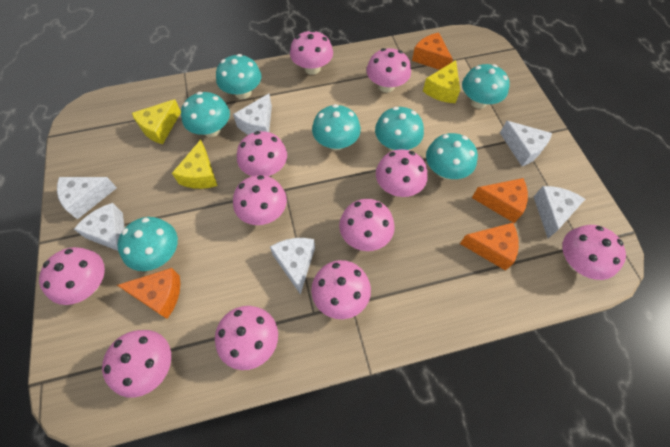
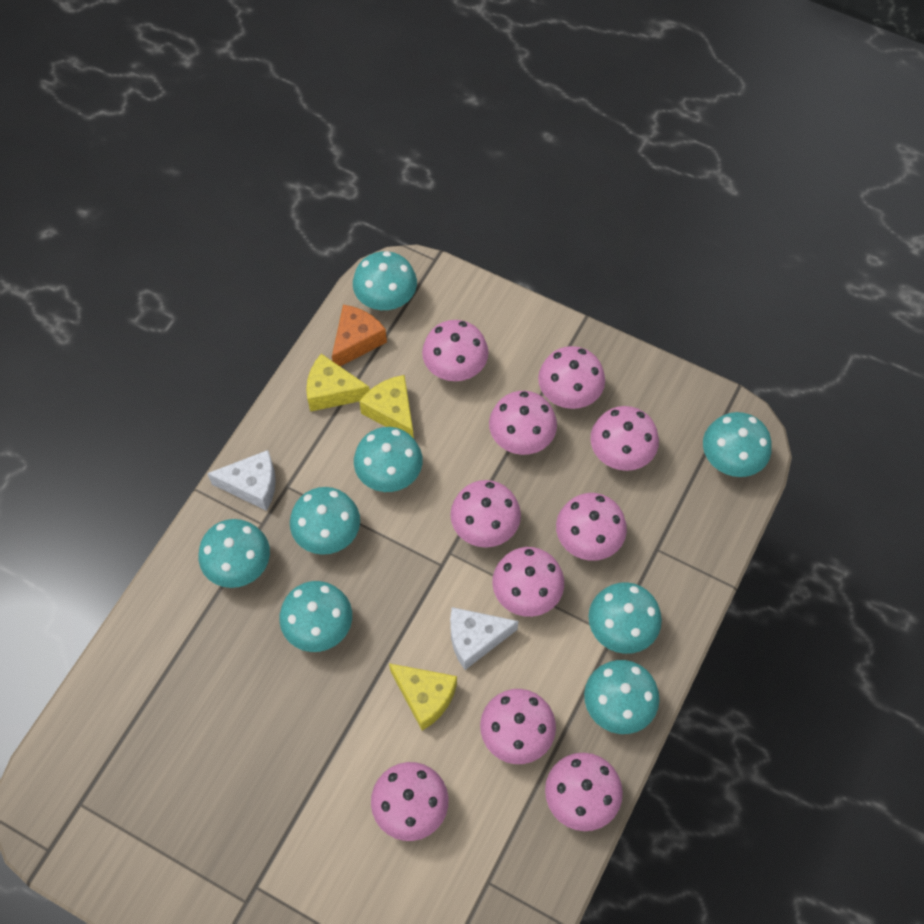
orange cheese: [117,268,180,319] [412,33,453,70] [460,223,519,271] [472,178,528,223] = 4 -> [332,305,387,366] = 1
pink mushroom: [39,247,105,305] [102,330,171,398] [215,306,278,370] [233,175,287,225] [237,131,287,177] [290,30,333,75] [311,260,371,319] [339,199,395,251] [366,48,411,93] [376,149,428,197] [562,225,626,280] = 11 -> [371,762,448,841] [422,320,488,381] [450,480,521,548] [480,689,556,764] [489,391,557,455] [492,547,564,617] [538,346,605,409] [545,753,623,831] [556,493,627,561] [590,406,659,471] = 10
turquoise mushroom: [118,217,178,271] [181,92,230,137] [216,54,261,99] [312,104,361,151] [375,107,424,151] [426,133,478,179] [462,64,510,109] = 7 -> [199,519,270,588] [279,581,352,652] [290,487,360,555] [353,251,417,310] [354,427,423,492] [584,660,659,734] [589,582,662,654] [703,412,772,477] = 8
white cheese: [57,177,117,220] [74,203,124,251] [233,94,272,135] [270,238,315,295] [500,121,552,166] [534,186,585,239] = 6 -> [207,450,276,511] [450,607,519,670] = 2

